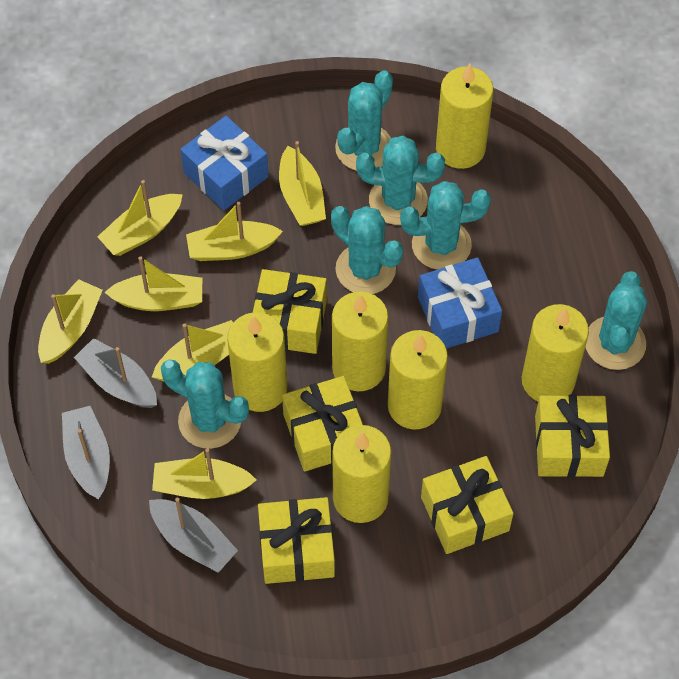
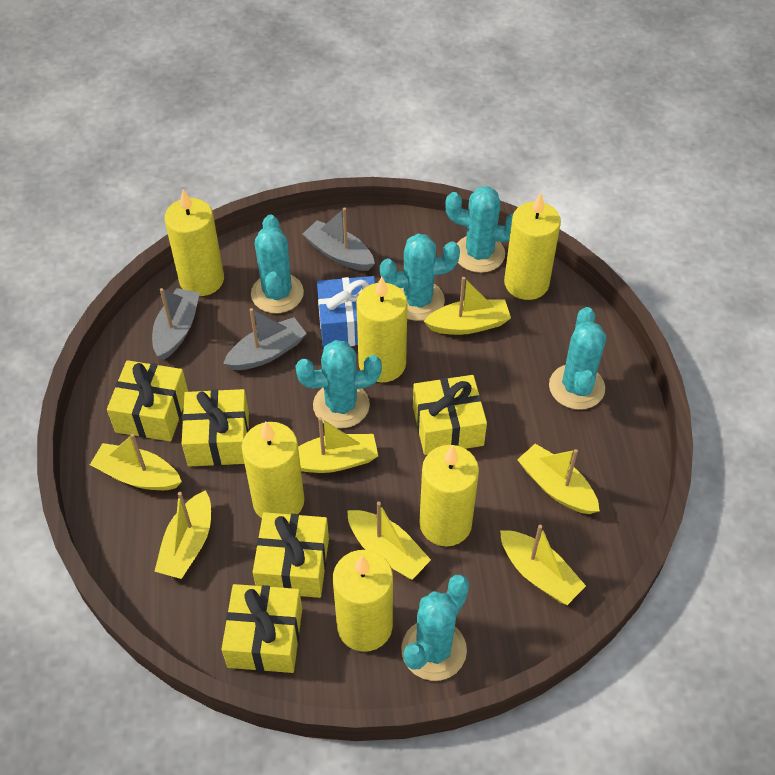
blue gift: [180,116,269,211] [418,257,502,349] = 2 -> [317,276,375,348] = 1

